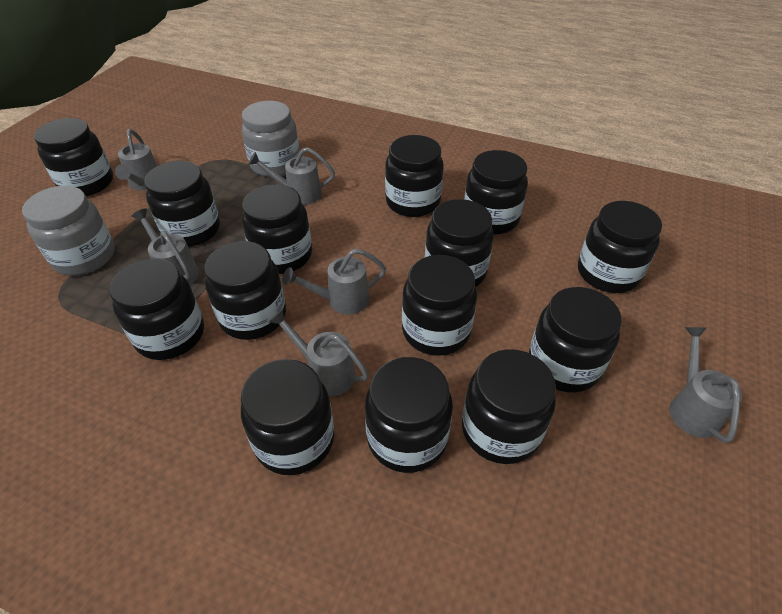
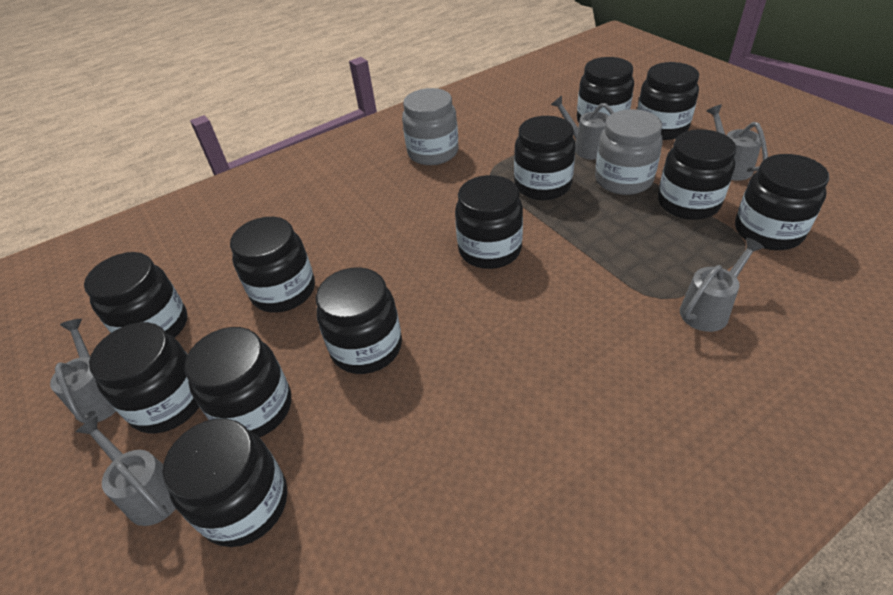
black jar: [34,118,113,196] [110,259,204,360] [144,161,220,247] [204,241,286,340] [241,359,334,475] [242,184,312,274] [365,357,453,473] [385,135,444,217] [402,255,477,356] [425,199,494,287] [462,349,556,464] [464,150,528,235] [529,287,622,393] [578,201,662,293] = 14 -> [84,252,188,338] [89,322,199,433] [162,419,287,547] [184,327,291,437] [230,217,315,313] [316,267,402,374] [455,175,523,269] [514,116,576,200] [577,57,634,122] [637,62,699,140] [658,129,736,220] [735,154,829,250] = 12
grey watering can: [115,129,157,190] [131,208,199,285] [248,147,335,205] [268,309,369,396] [283,248,386,314] [669,327,742,443] = 6 -> [50,319,116,423] [76,416,176,526] [551,96,614,159] [680,238,764,332] [707,105,768,181] = 5

